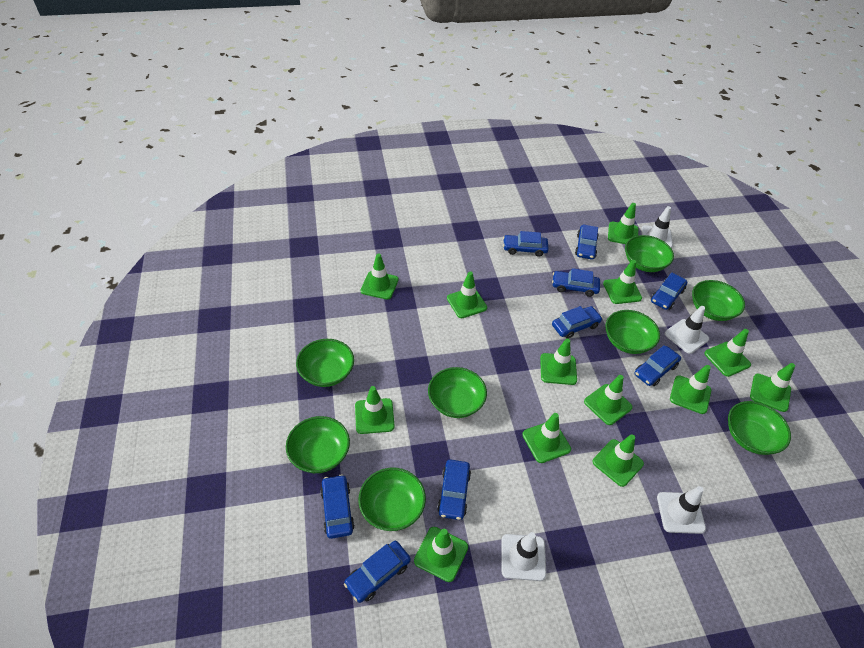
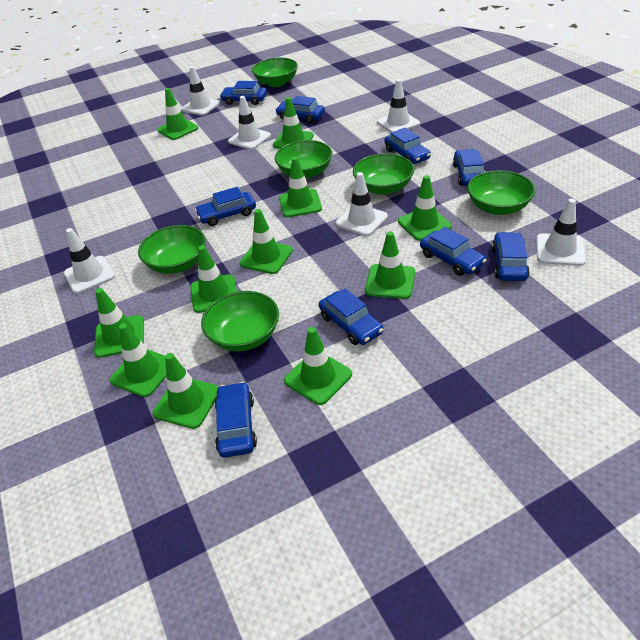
green bowl: [286,416,350,473] [296,339,354,387] [358,468,426,531] [428,367,487,418] [605,310,660,354] [625,235,674,272] [692,280,745,321] [728,401,791,455] = 8 -> [138,225,206,274] [201,291,279,351] [252,58,298,87] [275,140,333,179] [353,153,414,195] [467,170,535,215] = 6
green traffic cone: [355,386,395,434] [360,253,399,300] [414,527,468,582] [447,272,487,318] [522,413,571,463] [540,339,577,385] [584,375,632,425] [593,434,644,487] [603,260,642,304] [608,203,638,244] [670,365,711,414] [705,329,751,377] [750,363,795,412] = 13 -> [94,288,144,358] [110,323,166,397] [153,353,218,429] [157,88,198,140] [190,245,237,313] [240,209,293,274] [273,97,314,149] [279,157,322,217] [284,327,352,405] [365,231,415,299] [398,175,452,241] = 11
white traffic cone: [501,532,546,581] [641,206,673,248] [657,486,706,534] [665,306,709,354] = 4 -> [64,228,115,294] [181,66,220,116] [228,96,271,150] [336,172,388,236] [377,79,420,133] [536,199,586,266] = 6

